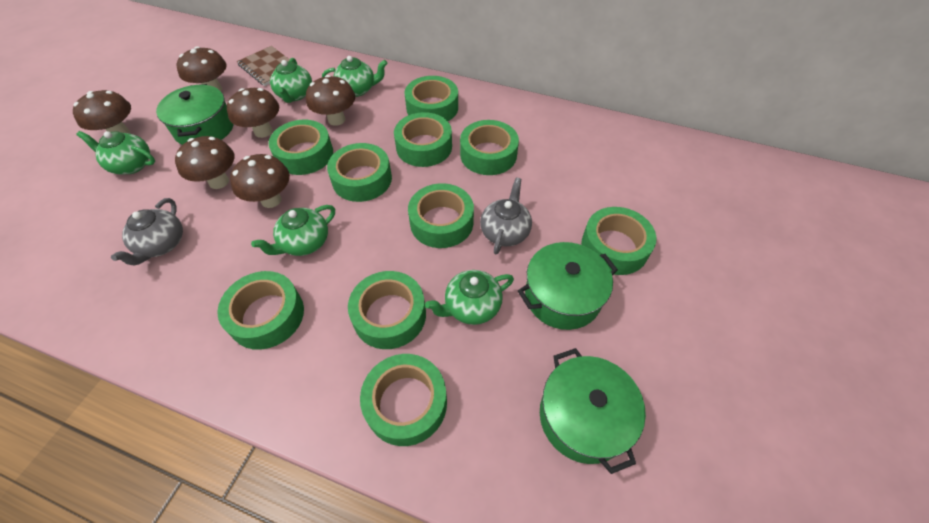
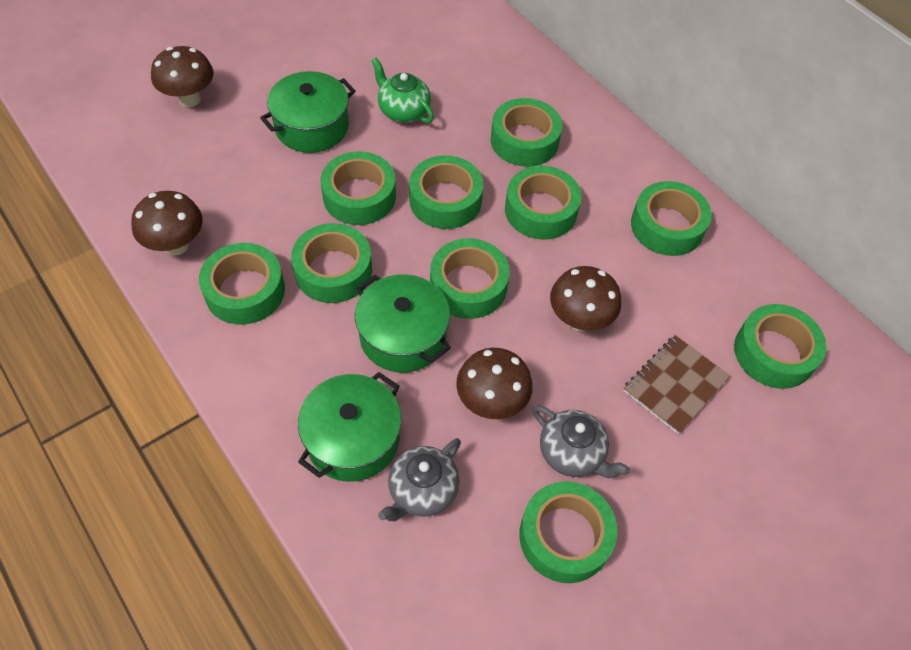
brown mushroom: [73,90,131,134] [175,136,235,189] [177,46,227,91] [227,88,279,138] [230,154,290,208] [306,75,355,126] = 6 -> [131,191,203,256] [151,46,213,107] [456,348,533,419] [550,266,621,331] = 4
green teapot: [76,131,155,175] [251,205,335,256] [270,58,312,103] [322,56,387,97] [425,270,514,325] = 5 -> [371,58,434,123] = 1

